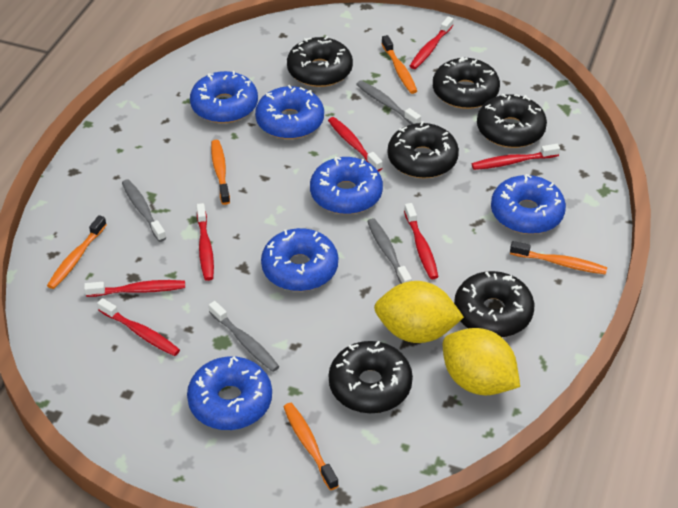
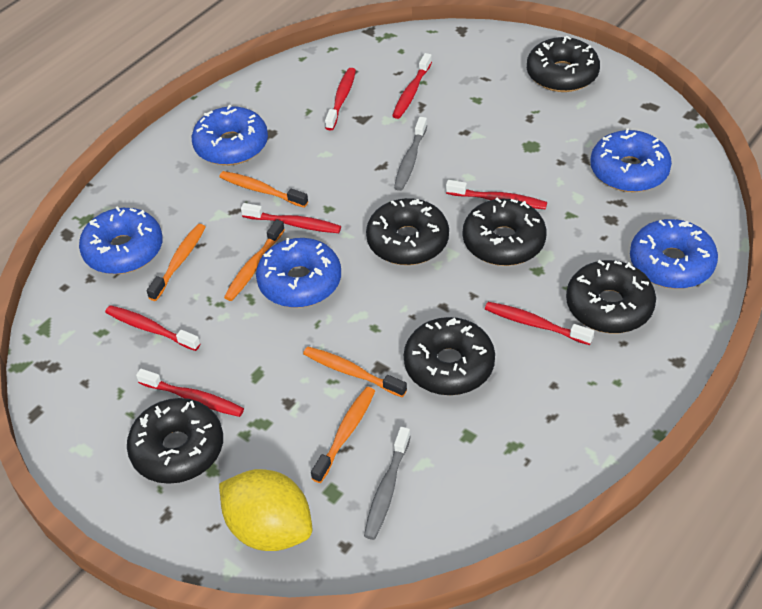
blue donut: [187,356,272,430] [190,71,258,123] [255,85,324,139] [261,228,338,291] [310,157,383,214] [491,174,566,234] = 6 -> [79,206,163,274] [192,105,268,165] [256,238,341,308] [590,128,672,192] [630,219,718,289] = 5
grey toothbrush: [122,179,166,242] [209,301,280,372] [356,81,421,124] [367,218,412,284] = 4 -> [364,427,411,540] [394,117,427,191] = 2
yellow lemon: [374,281,464,343] [443,328,520,396] = 2 -> [219,469,312,551] = 1

